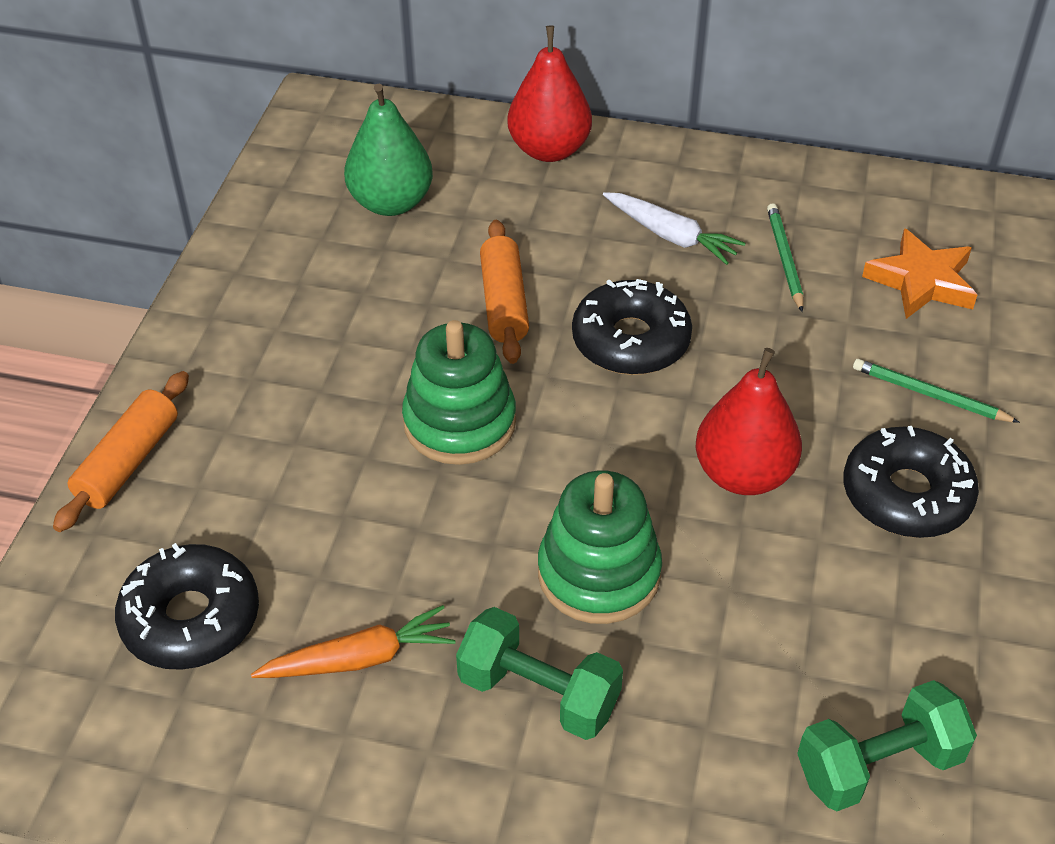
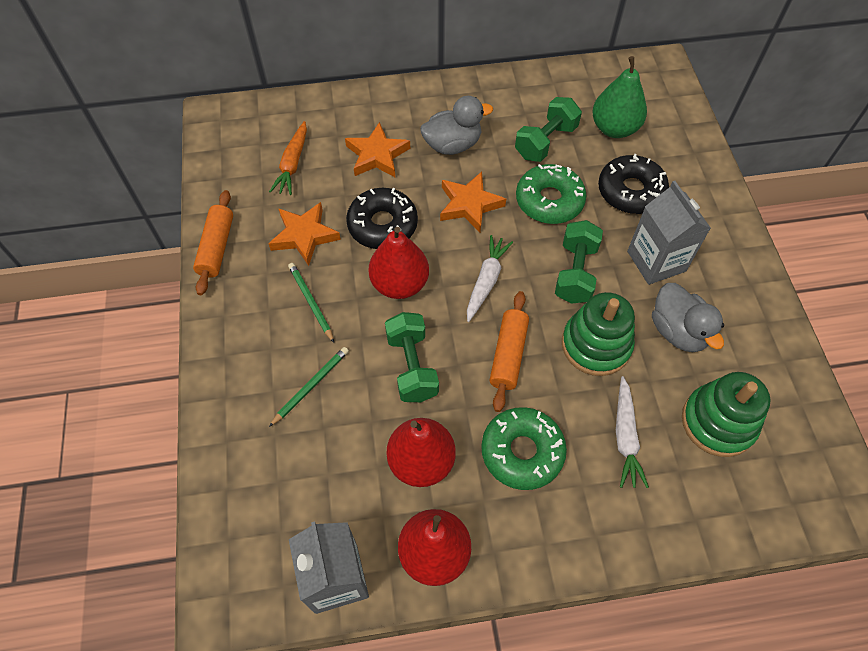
black donut: [115,543,259,670] [572,279,692,375] [844,426,979,538] = 3 -> [346,188,418,249] [598,154,669,214] = 2
green donut: none = 0 -> [481,407,567,490] [516,164,587,224] = 2
green dumbbell: [456,607,623,740] [797,680,977,811] = 2 -> [385,312,439,402] [515,97,582,162] [555,220,603,304] = 3
grey carton: none = 0 -> [289,521,369,614] [627,181,711,285] = 2
grey duck: none = 0 -> [420,96,493,155] [652,283,724,352] = 2
orange star: [862,228,977,319] = 1 -> [268,202,341,266] [345,122,410,177] [440,172,506,232] = 3
red pear: [507,26,592,162] [696,348,802,495] = 2 -> [368,227,429,299] [386,418,456,487] [398,509,471,586] = 3
white carrot: [603,192,746,265] = 1 -> [467,235,513,322] [616,376,649,488] = 2

